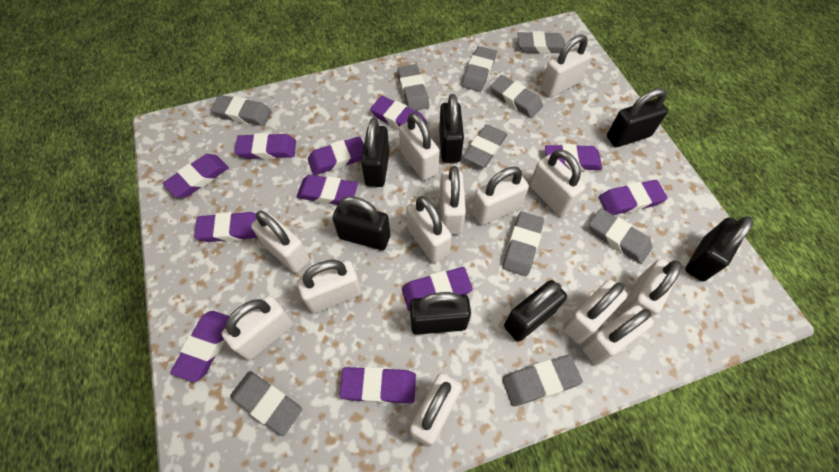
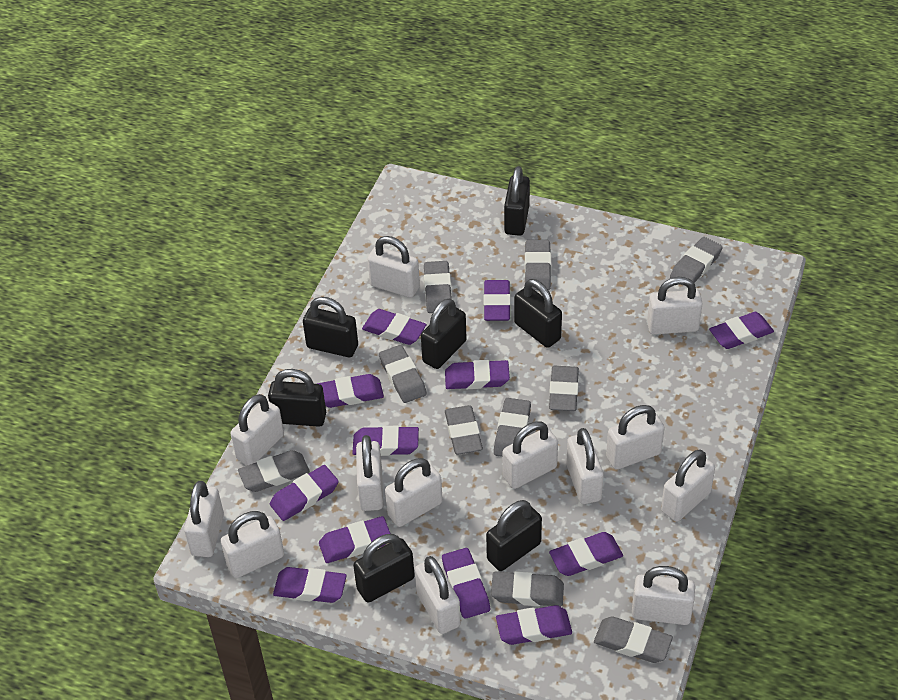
purple eraser: [163,154,229,198] [170,311,229,382] [194,212,258,242] [234,133,296,159] [297,175,358,205] [308,136,364,175] [339,367,416,404] [370,96,427,130] [402,267,473,311] [545,144,602,171] [599,180,668,215] = 11 -> [270,465,339,521] [273,567,347,603] [317,374,384,408] [319,516,391,563] [353,426,419,456] [362,309,427,345] [442,548,490,619] [445,360,510,389] [483,280,511,321] [496,605,572,645] [549,532,623,576] [709,312,774,349] = 12

